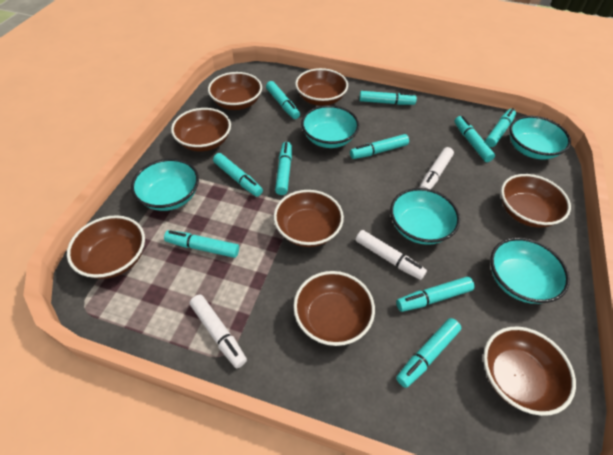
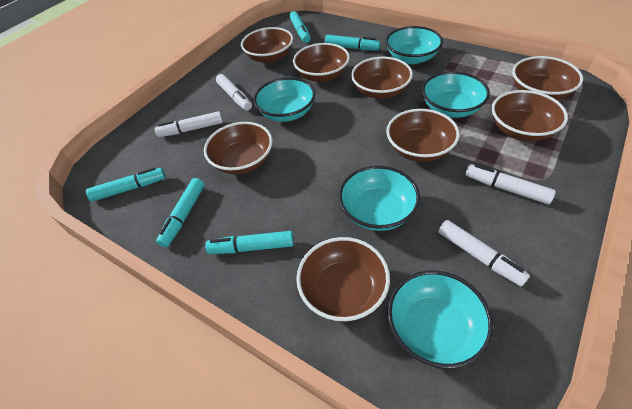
turquoise marker: [164,230,239,258] [213,153,263,197] [266,81,300,119] [275,142,292,195] [350,134,409,159] [359,91,417,105] [396,277,475,312] [396,318,461,388] [454,116,495,162] [485,108,516,147] = 10 -> [86,167,165,202] [156,178,205,247] [205,231,294,254] [289,11,311,43] [325,35,380,50] = 5
white marker: [190,294,247,368] [356,230,427,280] [419,147,454,189] = 3 -> [155,111,223,137] [216,74,252,111] [438,220,530,287] [465,164,556,204] = 4

